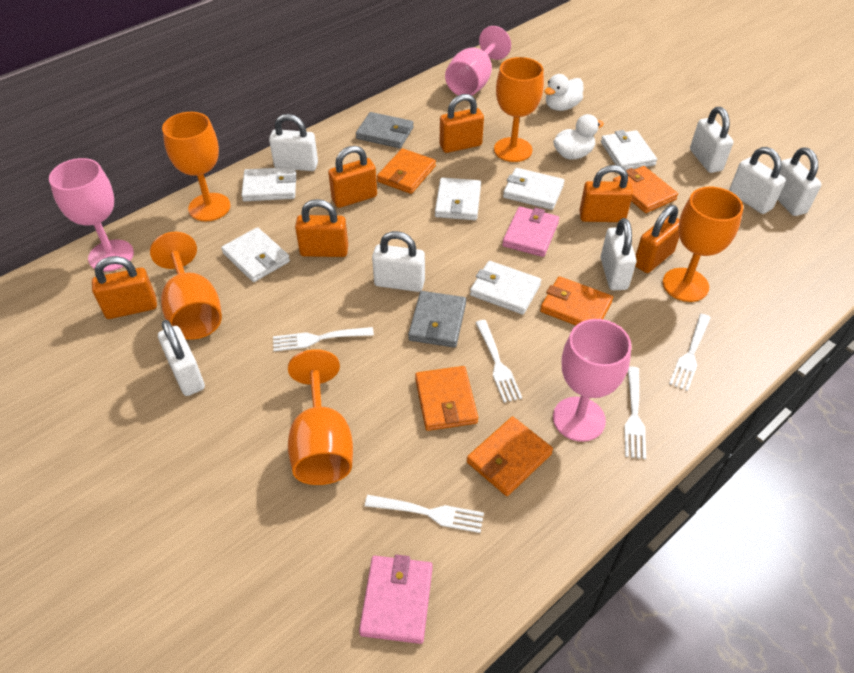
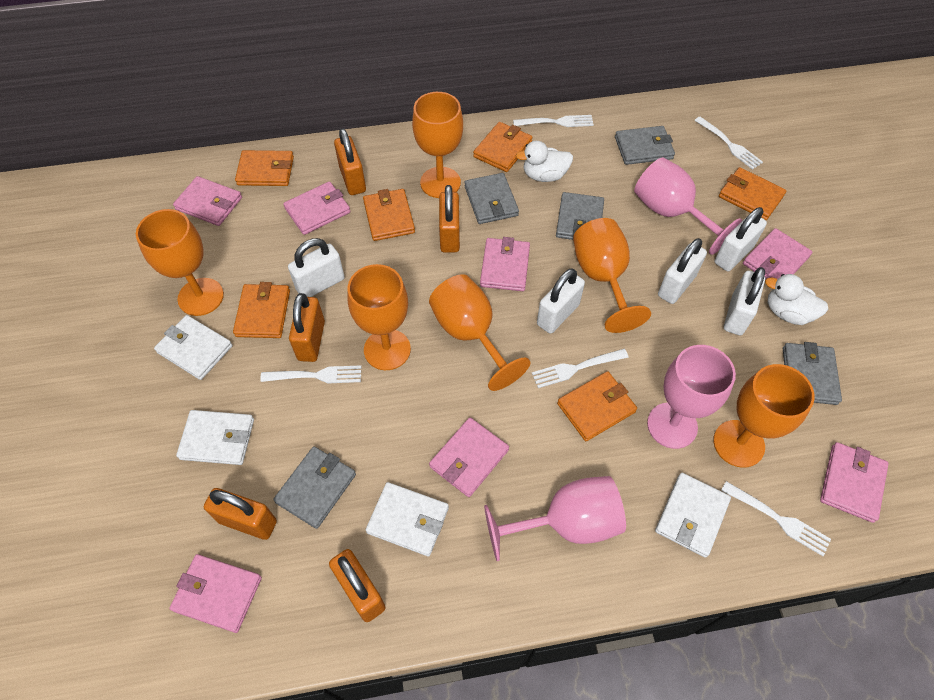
grey wallet: [356,112,414,148] [408,291,466,348] = 2 -> [273,446,356,529] [464,173,519,224] [556,192,604,240] [615,126,675,165] [783,342,842,405] = 5
orange goblet: [150,232,222,339] [162,112,231,221] [288,349,353,485] [494,57,544,162] [663,187,743,302] = 5 -> [136,209,224,316] [348,264,411,370] [412,92,463,198] [429,274,531,391] [573,218,651,333] [713,364,815,468] = 6
orange padlock: [92,256,157,319] [295,199,348,257] [328,146,377,208] [440,94,484,153] [579,165,633,222] [635,205,680,273] = 6 -> [204,488,277,540] [289,293,325,362] [329,549,386,622] [334,128,366,195] [439,185,460,253] = 5
orange wallet: [377,148,436,194] [415,366,478,431] [467,416,553,496] [540,276,613,325] [613,166,678,213] = 5 -> [233,282,290,338] [235,150,294,186] [363,189,415,241] [473,122,533,172] [557,371,637,441] [719,167,786,220] = 6
pink wallet: [359,555,433,644] [502,206,559,257] = 2 -> [169,554,262,633] [173,176,242,226] [283,181,350,235] [429,418,509,497] [480,237,530,291] [743,228,812,279] [820,442,889,523] = 7
white padlock: [158,320,205,396] [269,114,318,171] [372,231,425,292] [601,218,637,290] [690,107,733,173] [729,147,786,214] [777,148,821,216] = 7 -> [288,238,345,297] [537,268,585,334] [658,238,707,304] [714,207,767,271] [724,267,765,335] = 5
white wallet: [221,227,290,282] [241,167,296,201] [435,177,481,220] [470,261,541,315] [503,168,564,210] [601,130,657,170] = 6 -> [154,315,233,380] [176,410,254,465] [366,482,449,556] [655,473,731,558] = 4

